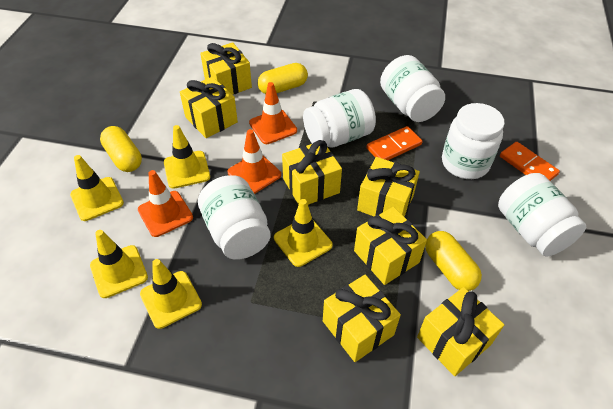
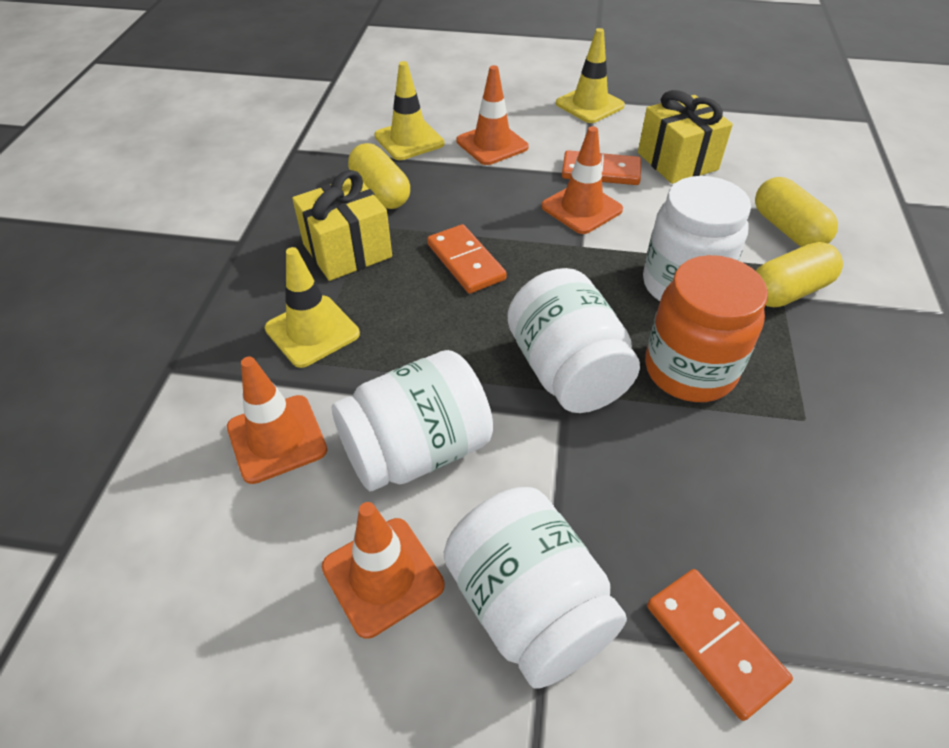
orange domino: [366,126,423,160] [500,142,560,181] = 2 -> [427,224,507,294] [562,150,641,185] [647,569,793,721] = 3
orange jar: none = 0 -> [645,255,768,402] = 1
orange traffic cone: [138,170,193,237] [228,129,281,194] [249,82,297,144] = 3 -> [227,357,327,484] [322,502,444,639] [456,65,529,165] [541,126,623,234] = 4
white jar: [198,175,271,260] [303,89,376,148] [380,55,445,122] [442,103,504,179] [498,173,586,256] = 5 -> [332,350,493,491] [444,487,627,689] [507,268,640,413] [643,176,751,301] = 4
yellow gift: [180,77,238,138] [200,42,252,95] [282,140,342,205] [323,275,401,362] [354,207,427,285] [357,157,420,216] [417,287,504,376] = 7 -> [292,170,392,281] [638,90,733,184] = 2
yellow traffic cone: [70,155,124,221] [90,230,148,298] [140,259,202,329] [164,125,210,189] [274,199,333,267] = 5 -> [265,247,360,368] [374,61,445,160] [556,28,625,123] = 3

